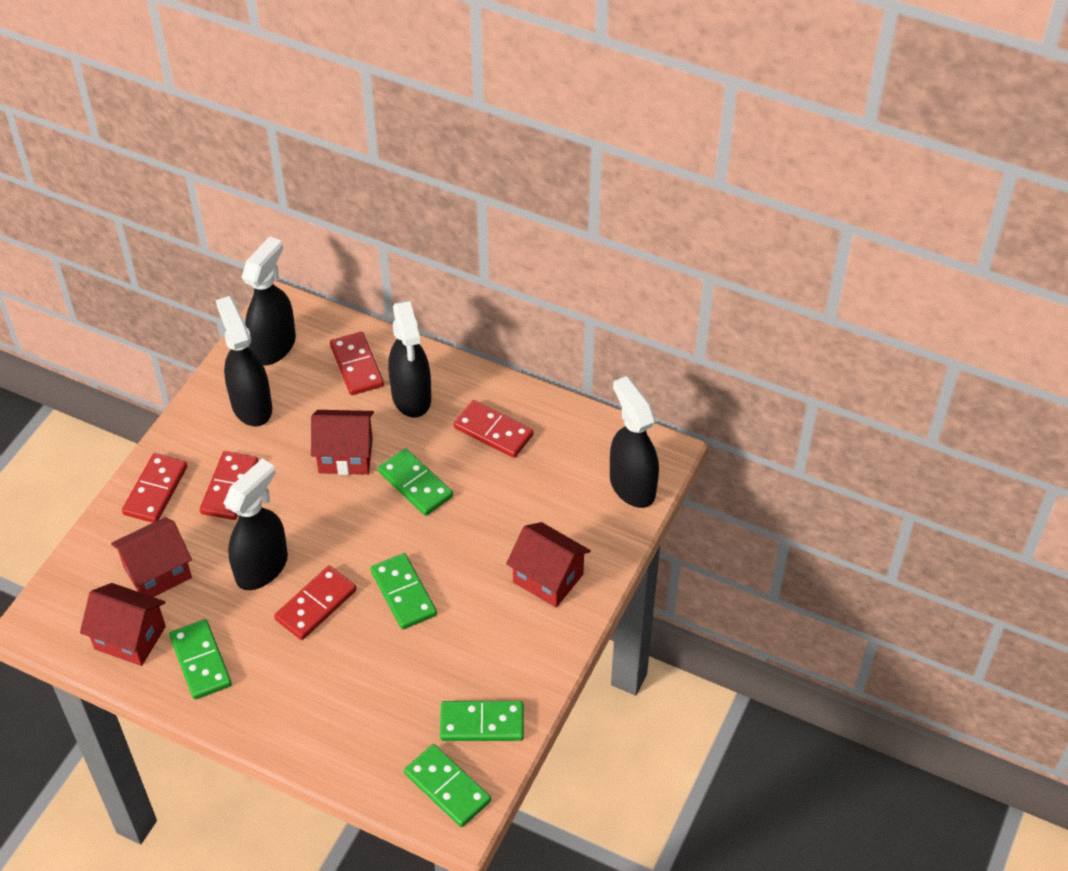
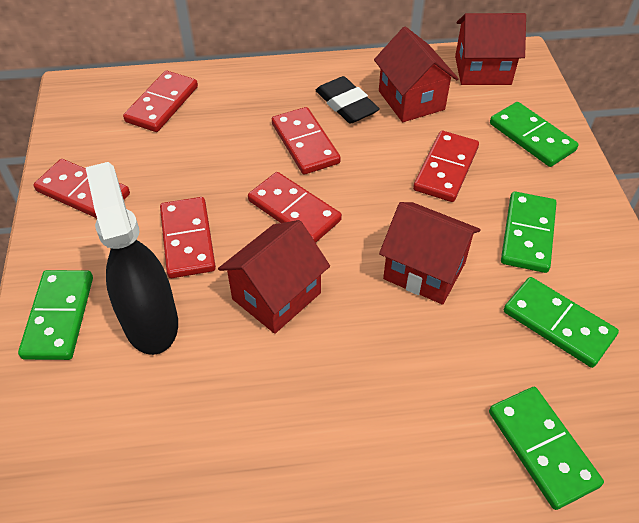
black eraser: none = 0 -> [315,76,380,124] = 1
black spray bottle: [216,296,272,427] [223,459,288,590] [241,236,296,366] [388,301,431,418] [610,376,659,508] = 5 -> [85,162,178,355] = 1
red domino: [122,453,187,523] [200,451,259,520] [274,566,356,640] [330,332,384,395] [454,400,534,458] = 5 -> [34,159,130,218] [123,71,198,132] [160,197,216,278] [248,172,342,243] [272,107,341,175] [413,131,479,202] = 6

